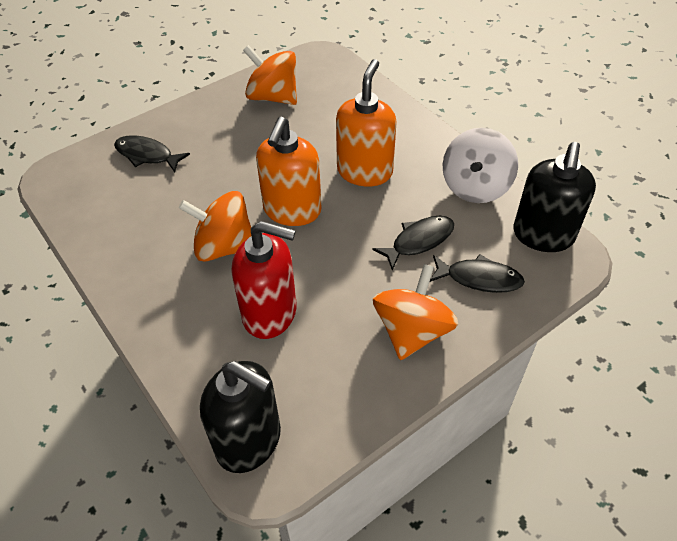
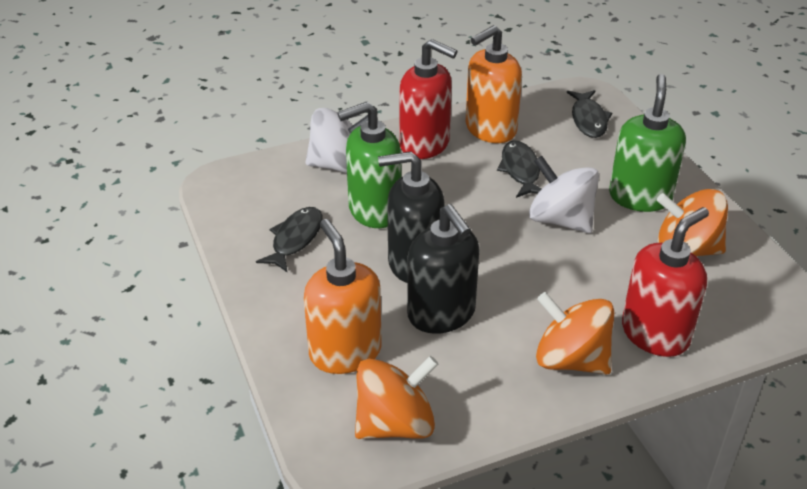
green soap dispenser: none = 0 -> [337,102,402,228] [609,74,686,212] = 2
red soap dispenser: [232,221,296,339] = 1 -> [399,39,457,159] [622,207,709,357] = 2
white spinning top: [443,128,518,203] = 1 -> [305,108,368,174] [529,156,599,233] = 2

